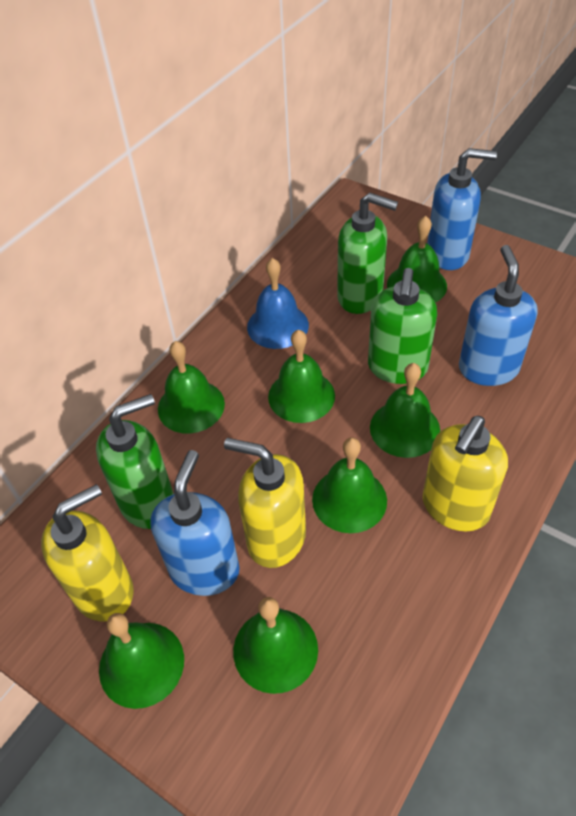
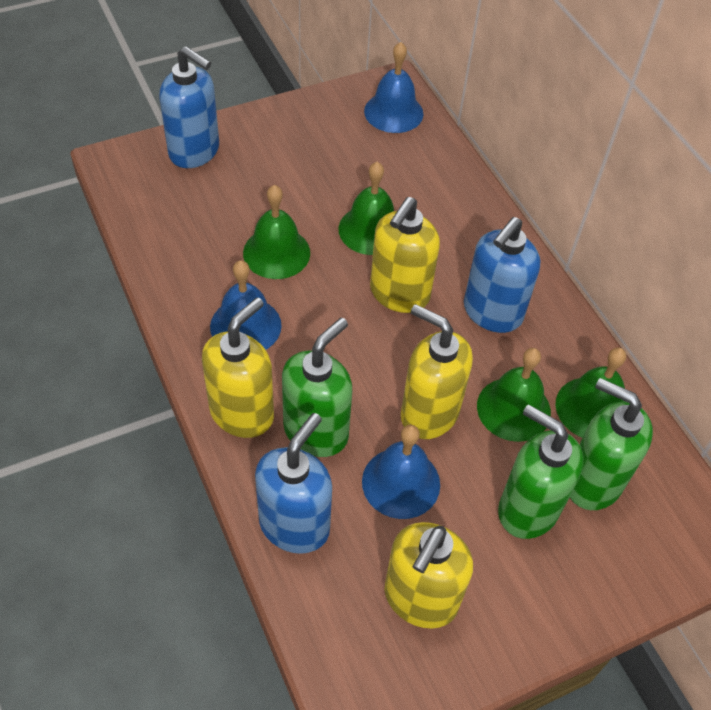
blue bell: [247,258,309,349] = 1 -> [210,260,282,349] [362,425,440,519] [364,42,423,133] = 3
green bell: [99,613,184,709] [158,341,225,434] [233,597,318,694] [268,330,335,423] [312,437,387,533] [370,363,440,458] [387,216,447,303] = 7 -> [243,185,310,279] [338,162,394,255] [477,348,551,442] [556,347,626,438] = 4
yellow soap dispenser: [41,484,134,622] [224,438,306,568] [423,416,508,531] = 3 -> [202,297,274,438] [370,197,440,313] [385,522,473,628] [401,304,473,439] = 4

